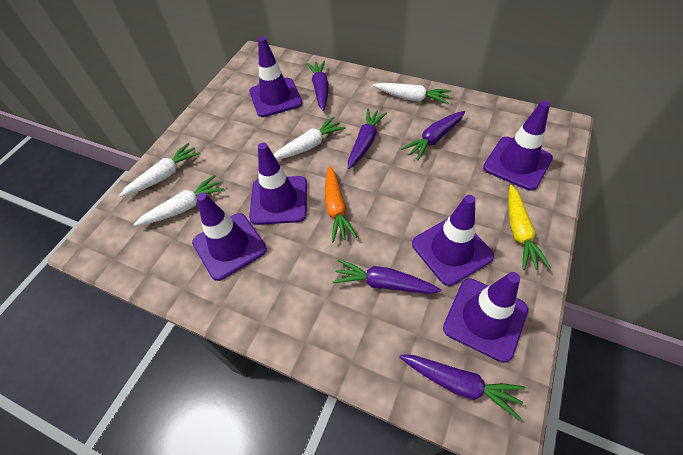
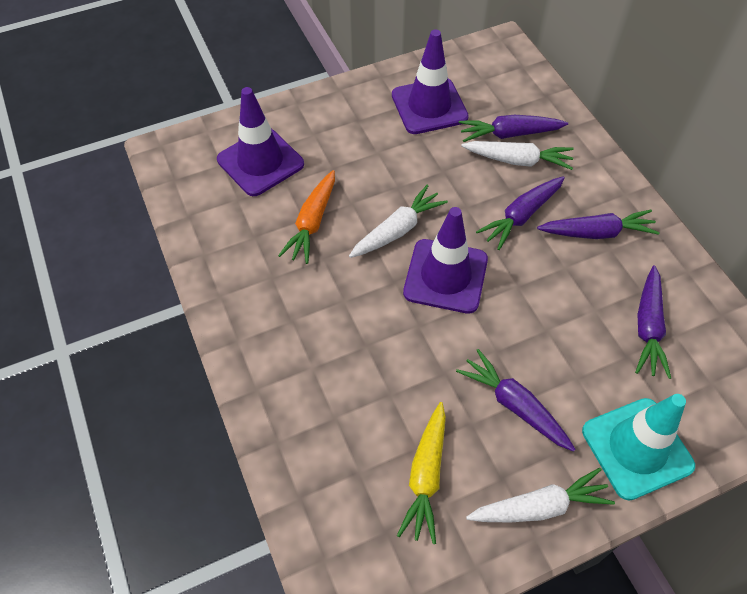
purple traffic cone: [192,193,267,281] [249,37,302,117] [249,143,307,225] [412,195,494,286] [443,272,528,363] [483,100,553,191] = 6 -> [217,87,304,196] [392,29,469,134] [403,207,488,314] = 3
turquoise traffic cone: none = 0 -> [582,394,695,501] = 1
white carrot: [119,143,200,197] [133,175,224,226] [273,116,346,160] [373,83,451,104] = 4 -> [349,185,448,258] [461,141,574,170] [466,468,615,523] = 3

